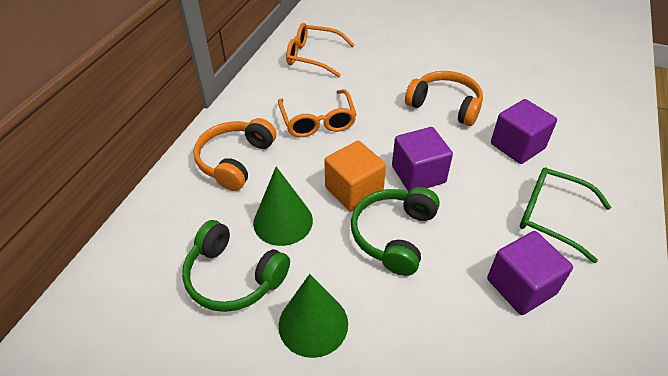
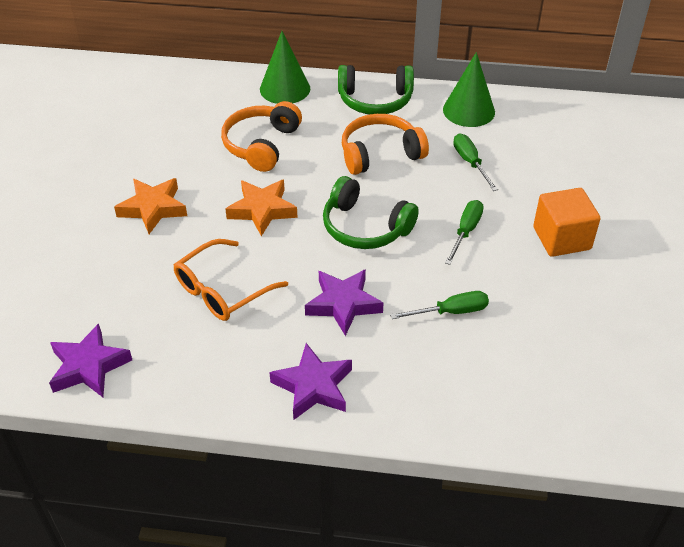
green glasses: [520,167,611,263] = 1 -> none = 0
green screwdriver: none = 0 -> [390,291,489,319] [445,200,484,265] [453,134,498,191] = 3
orange glasses: [278,89,356,137] [286,23,354,77] = 2 -> [174,239,288,321] = 1
orange star: none = 0 -> [114,178,187,234] [226,180,298,236] = 2
purple cube: [392,127,453,192] [487,231,573,315] [491,99,557,164] = 3 -> none = 0
purple star: none = 0 -> [49,323,132,397] [269,343,352,420] [305,269,383,336] = 3

